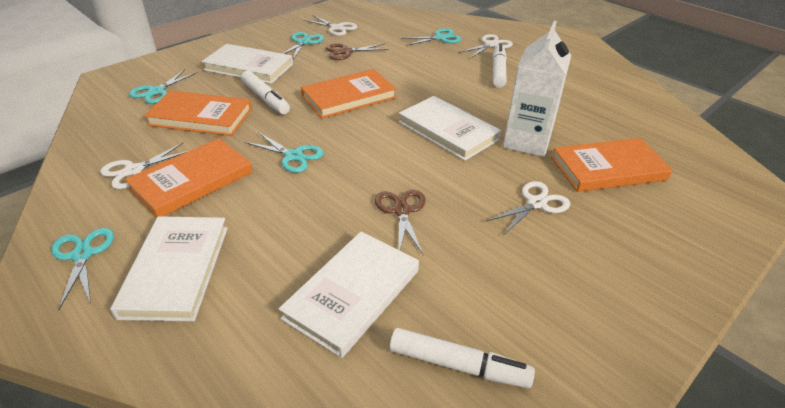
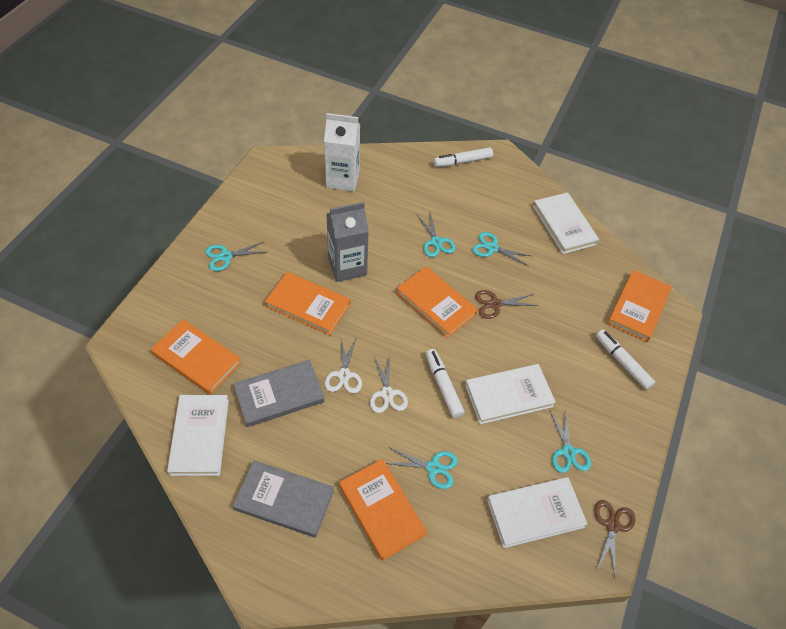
grey book: none = 0 -> [233,360,324,427] [233,460,334,538] = 2
grey carton: none = 0 -> [326,202,369,282] = 1
orange book: [125,138,252,218] [144,90,252,136] [301,69,397,118] [551,138,673,192] = 4 -> [151,319,241,395] [265,272,350,336] [339,459,427,561] [396,266,478,338] [607,270,672,342] = 5
white scissors: [100,142,188,189] [303,15,357,36] [459,34,513,58] [485,181,570,235] = 4 -> [325,339,362,393] [370,354,408,413] = 2

